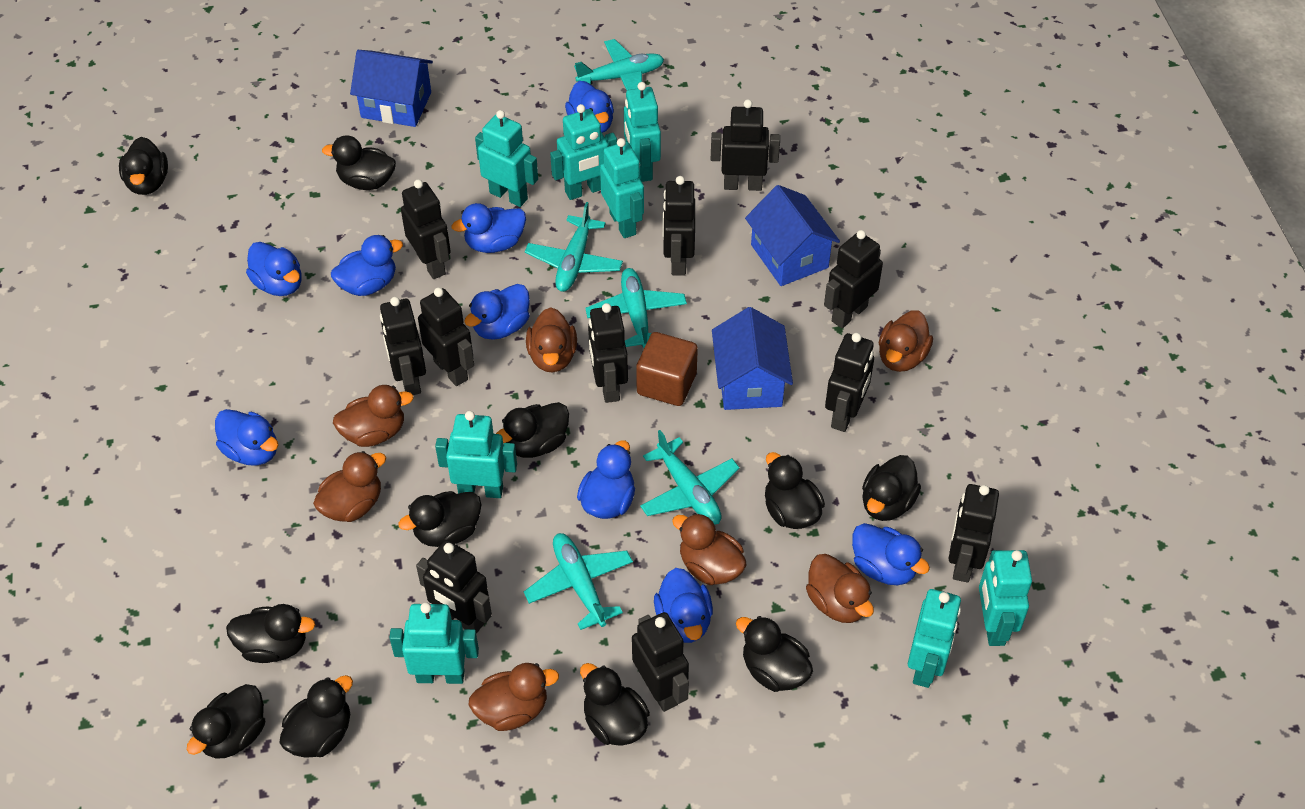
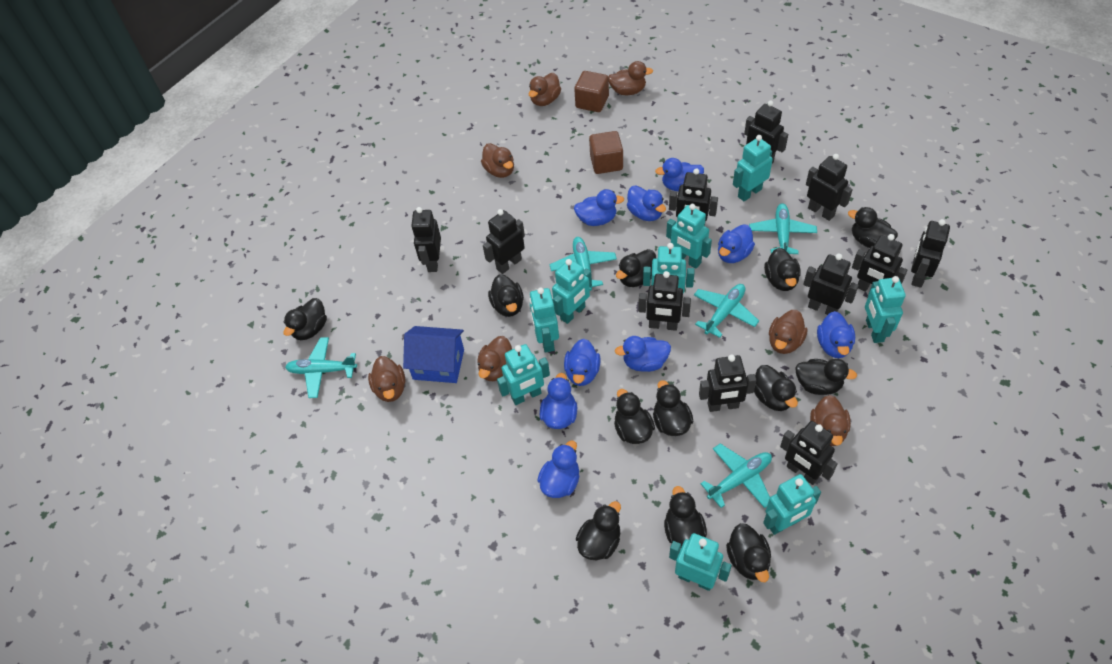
black duck: [119,137,168,195] [187,684,265,759] [226,604,315,663] [280,675,353,758] [322,136,396,190] [398,491,481,547] [496,402,569,458] [580,663,650,746] [736,616,813,692] [765,452,825,529] [862,455,921,521] = 11 -> [283,298,327,340] [488,274,524,317] [576,501,621,560] [614,389,655,444] [616,249,656,287] [653,380,694,436] [664,486,707,547] [726,523,771,582] [754,365,798,411] [764,248,801,291] [795,358,857,395] [848,207,898,248] = 12
blue house: [350,50,433,127] [712,307,793,410] [745,185,840,286] = 3 -> [403,326,464,383] = 1
brown cube: [636,332,698,406] = 1 -> [574,71,609,112] [589,131,623,174] = 2
turquoise robot: [390,603,479,684] [435,411,517,498] [475,110,538,207] [550,104,617,200] [600,138,644,238] [624,82,661,182] [908,589,961,688] [979,550,1032,646] = 8 -> [497,344,550,405] [529,288,559,353] [552,259,592,324] [643,243,695,293] [666,204,712,269] [669,533,732,591] [733,135,773,201] [763,474,821,535] [865,276,906,343] = 9

